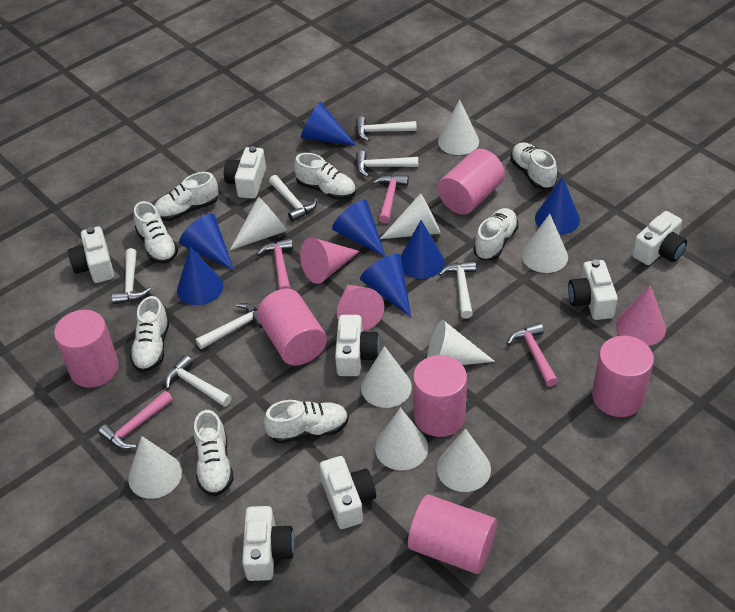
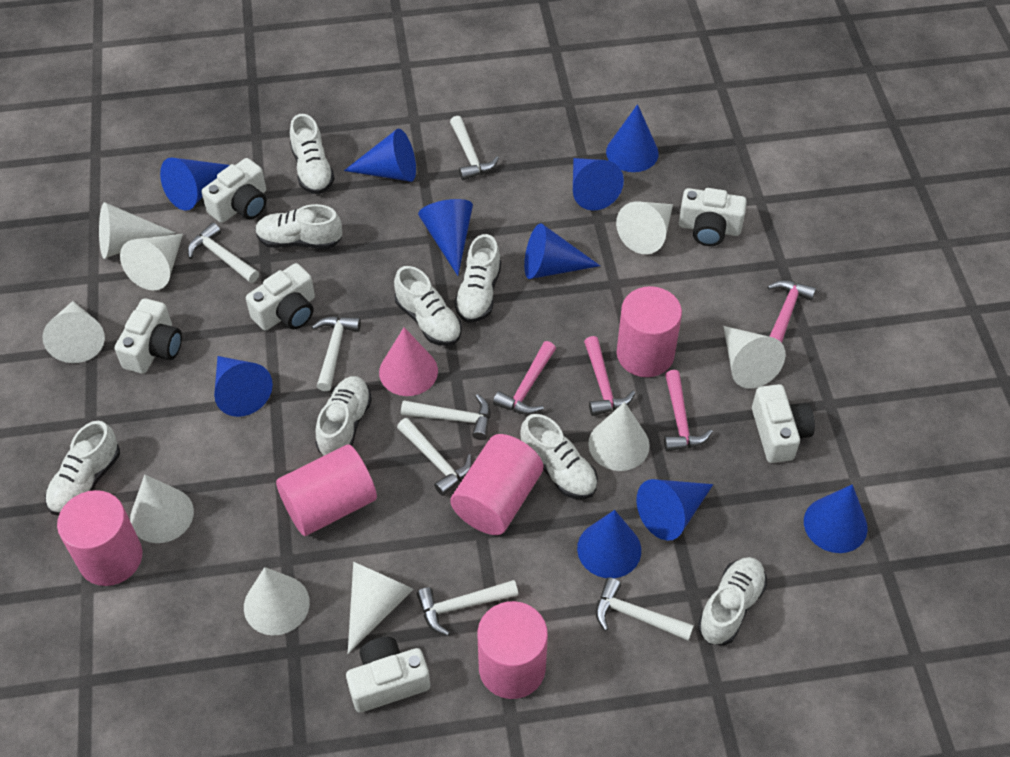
blue cone: [177,246,223,305] [179,213,234,271] [301,102,356,146] [332,199,386,257] [360,254,411,317] [401,220,444,279] [535,176,580,235] = 7 -> [160,157,230,211] [214,356,273,417] [344,129,416,182] [418,199,473,276] [524,223,600,279] [573,158,624,211] [577,510,641,578] [606,104,659,172] [637,479,713,541] [804,484,868,553] = 10
pink cone: [300,237,360,284] [337,285,384,331] [616,285,666,346] = 3 -> [379,327,438,396] = 1
pink cylinder: [54,310,119,388] [257,289,327,366] [408,495,497,574] [413,355,467,437] [438,149,505,215] [592,336,654,417] = 6 -> [57,490,142,586] [276,444,377,536] [450,434,543,535] [477,601,548,699] [617,286,682,377] = 5
white camera: [68,227,114,283] [224,146,266,199] [242,506,295,581] [320,456,376,529] [335,315,380,376] [568,260,618,320] [632,211,687,265] = 7 -> [114,298,182,374] [202,158,267,223] [246,263,315,331] [346,637,430,713] [679,188,747,246] [752,384,815,463] = 6

